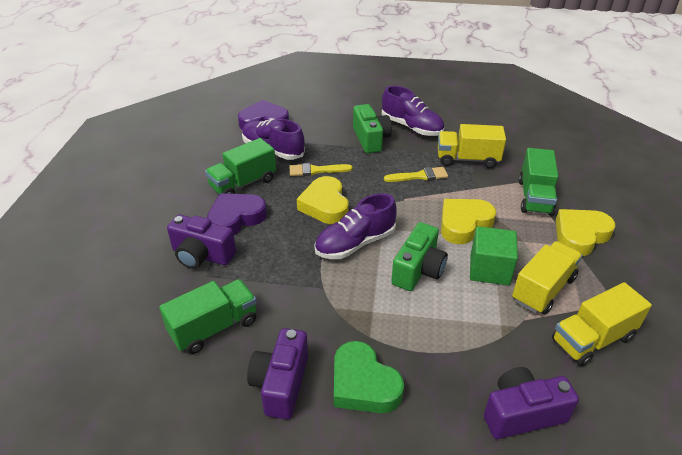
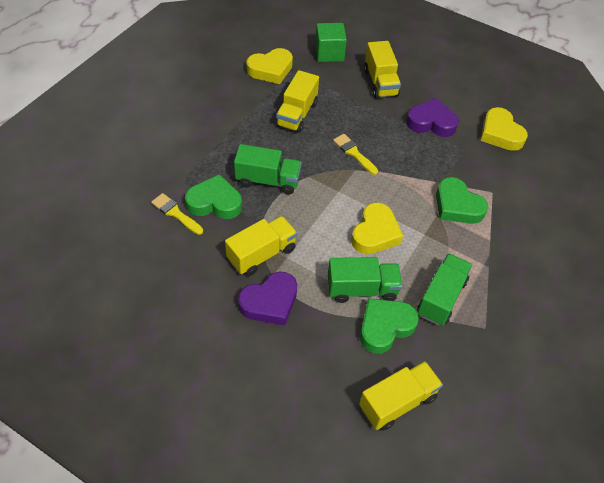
green camera: [353,104,392,153] [391,222,448,291] = 2 -> none = 0
green heart: [334,341,404,413] = 1 -> [185,174,242,219] [360,298,419,354] [436,177,488,224] = 3
purple camera: [167,215,236,269] [247,328,308,419] [484,367,579,439] = 3 -> none = 0
purple shoe: [242,119,305,160] [314,193,397,259] [382,86,444,136] = 3 -> none = 0
yellow truck: [438,124,506,168] [512,241,583,314] [552,282,652,366] = 3 -> [225,216,297,276] [276,70,319,133] [359,361,443,431] [364,41,401,99] = 4

